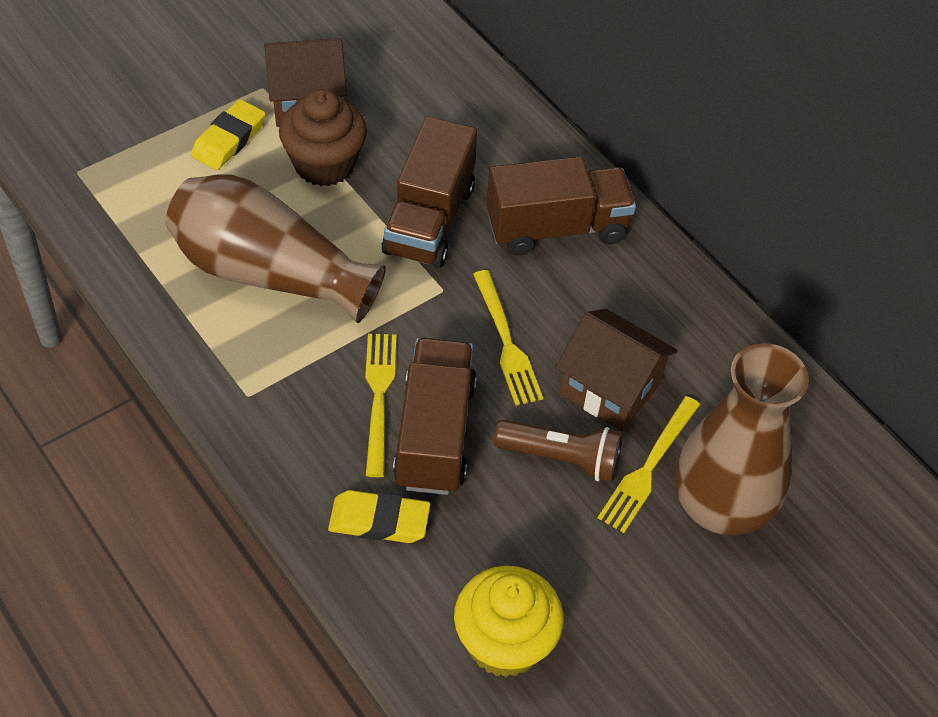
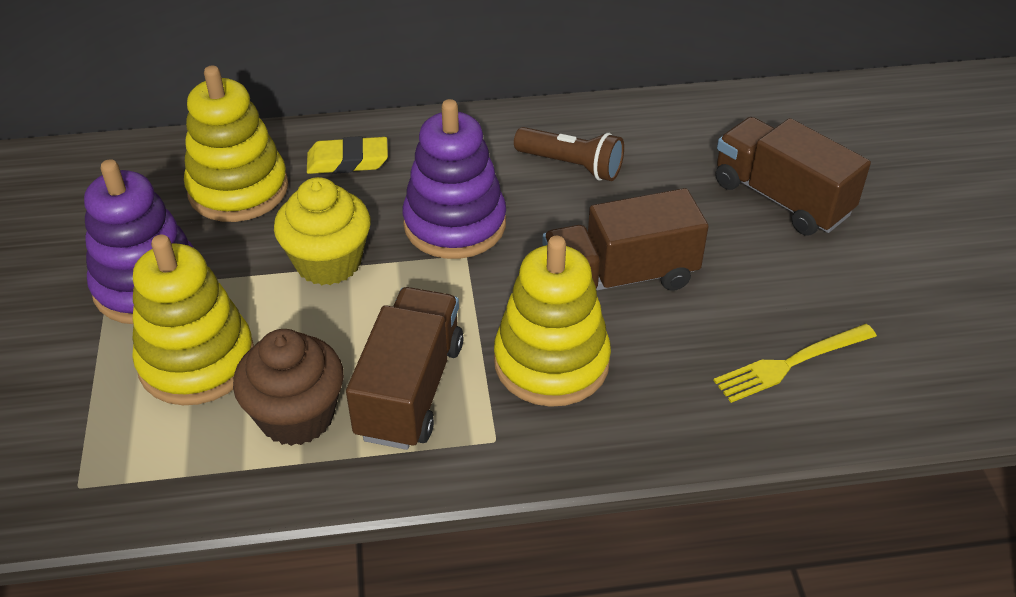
brown house: [264,38,347,127] [555,309,678,431] = 2 -> none = 0
brown vase: [165,174,386,323] [675,343,809,535] = 2 -> none = 0
purple stacking toy: none = 0 -> [84,159,194,324] [403,99,506,259] = 2
yellow eraser: [191,99,266,170] [328,490,430,543] = 2 -> [307,136,388,174] = 1
yellow fork: [365,334,396,477] [473,270,543,406] [598,396,700,533] = 3 -> [713,324,877,403] = 1
yellow stacking toy: none = 0 -> [132,235,254,405] [184,66,288,222] [494,236,611,407] = 3

